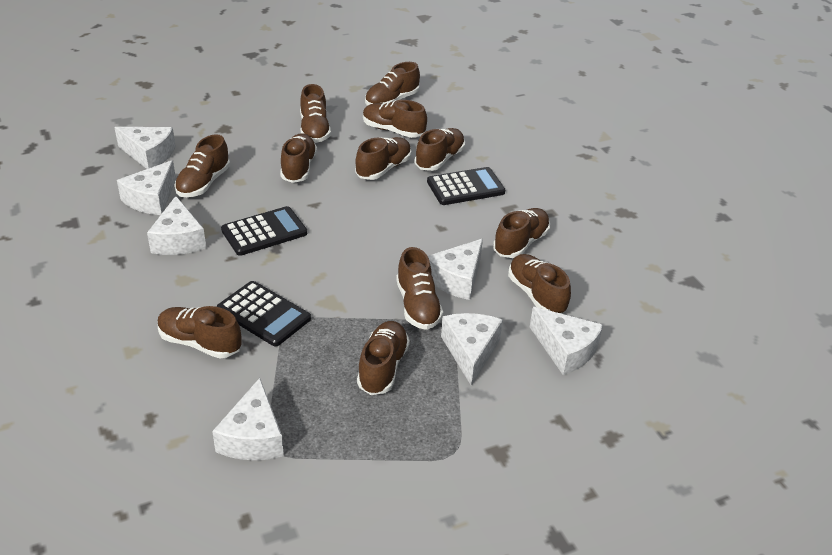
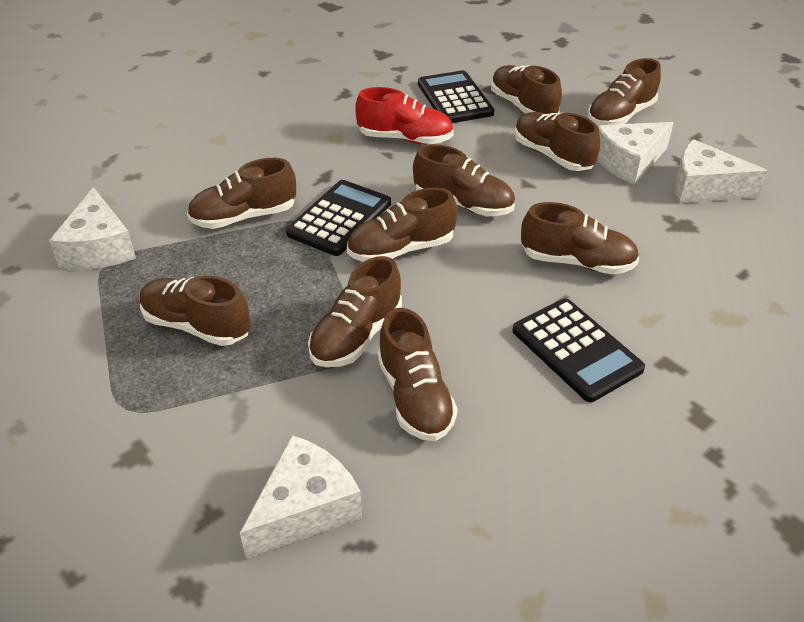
brown shoe: [158,306,242,358] [174,134,230,197] [280,133,317,183] [300,84,331,143] [355,137,411,180] [357,321,410,395] [363,100,427,138] [365,62,420,106] [396,247,443,330] [415,128,465,171] [493,208,550,258] [508,254,571,314] = 12 -> [140,275,250,346] [187,158,296,229] [308,256,402,367] [347,188,457,262] [378,308,458,441] [413,144,515,216] [491,65,562,114] [514,112,600,171] [521,202,639,275] [587,58,661,125] = 10
red shoe: none = 0 -> [355,87,454,144] = 1
white cheese: [114,127,176,169] [117,160,176,215] [147,196,206,255] [212,378,284,460] [428,239,483,300] [441,313,503,386] [530,307,603,375] = 7 -> [49,187,136,270] [240,435,362,559] [597,122,674,185] [674,139,768,203] = 4

